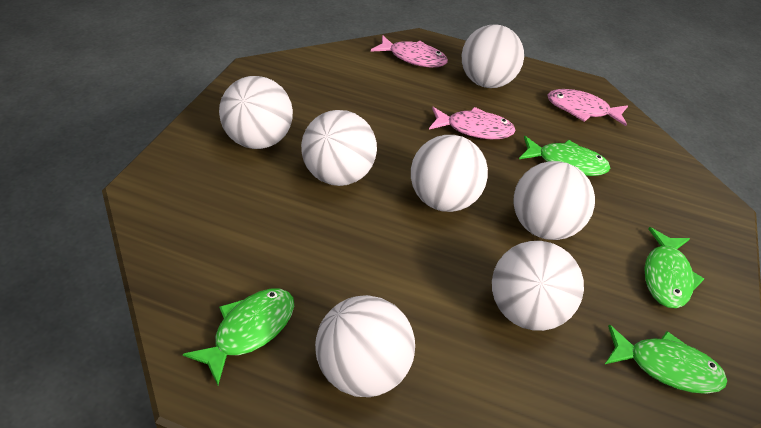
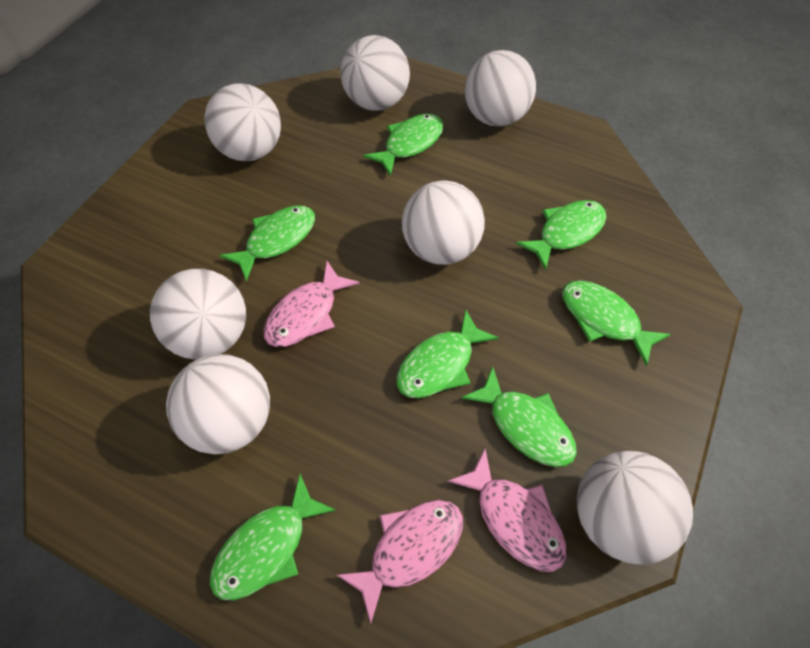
green fish: [183,289,294,385] [519,136,610,176] [605,325,727,394] [644,227,704,308] = 4 -> [210,474,336,600] [219,205,315,282] [363,114,444,176] [396,310,499,398] [461,366,577,467] [516,200,606,271] [562,281,671,366] = 7

